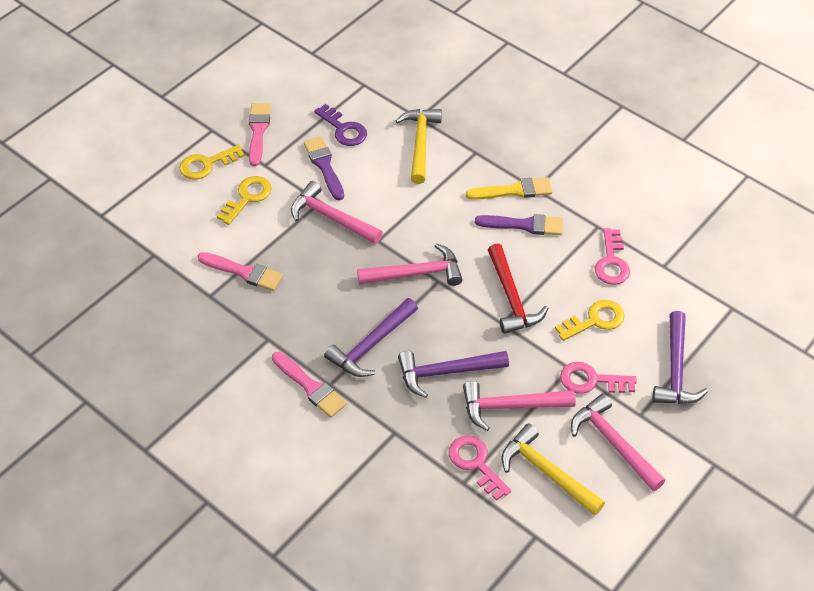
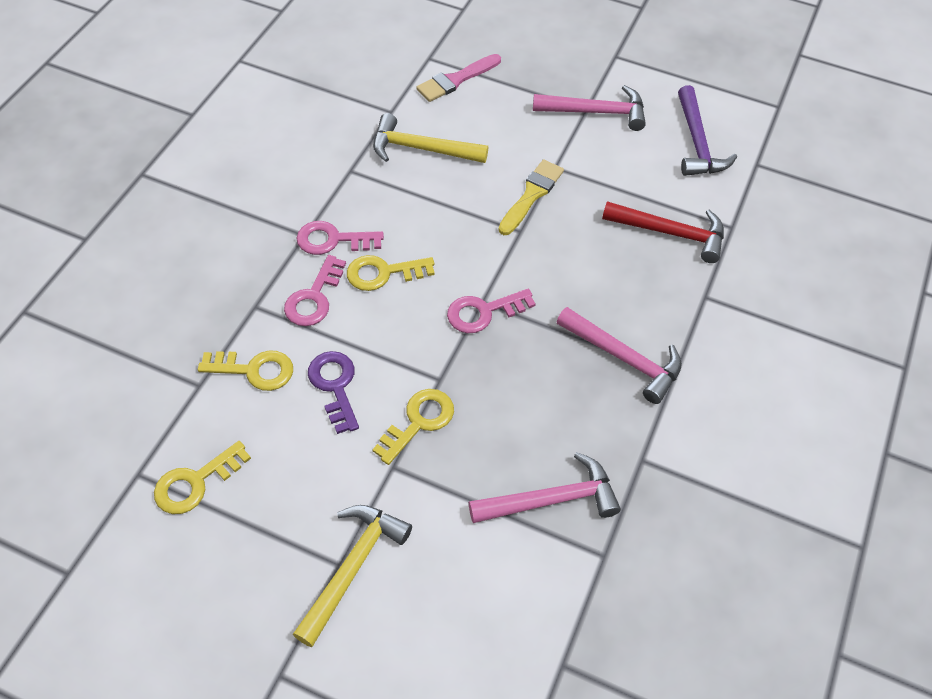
pink brush: [197,252,283,291] [248,103,271,166] [272,352,347,418] = 3 -> [416,54,501,102] = 1
pink hammer: [291,181,383,244] [357,243,463,286] [463,381,576,431] [571,393,665,491] = 4 -> [469,452,621,523] [533,85,646,131] [557,307,682,404] = 3
purple brush: [304,136,344,200] [475,214,563,235] = 2 -> none = 0
purple hammer: [324,298,418,377] [398,351,509,398] [652,311,708,404] = 3 -> [678,85,737,176] = 1
yellow key: [179,145,245,180] [217,176,272,225] [555,300,624,341] = 3 -> [154,441,251,514] [198,350,293,391] [347,255,435,291] [372,389,454,465] = 4

